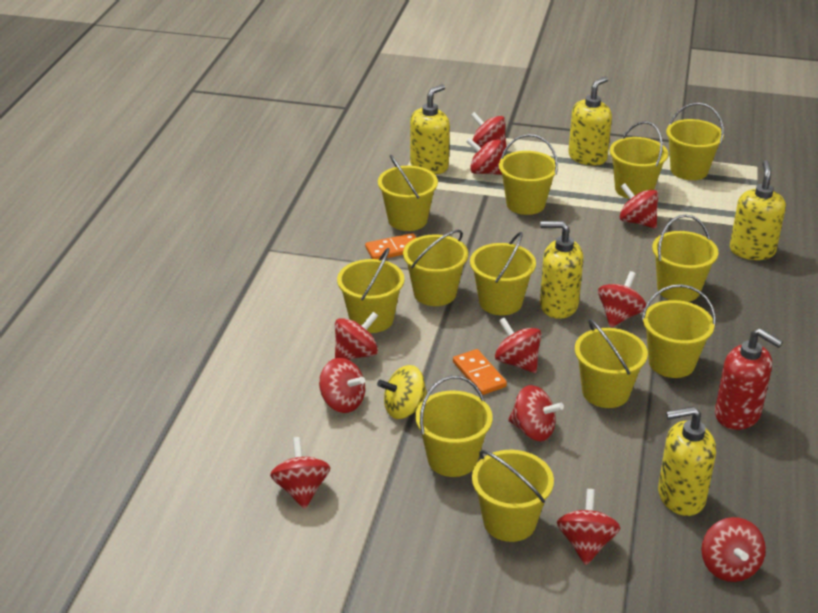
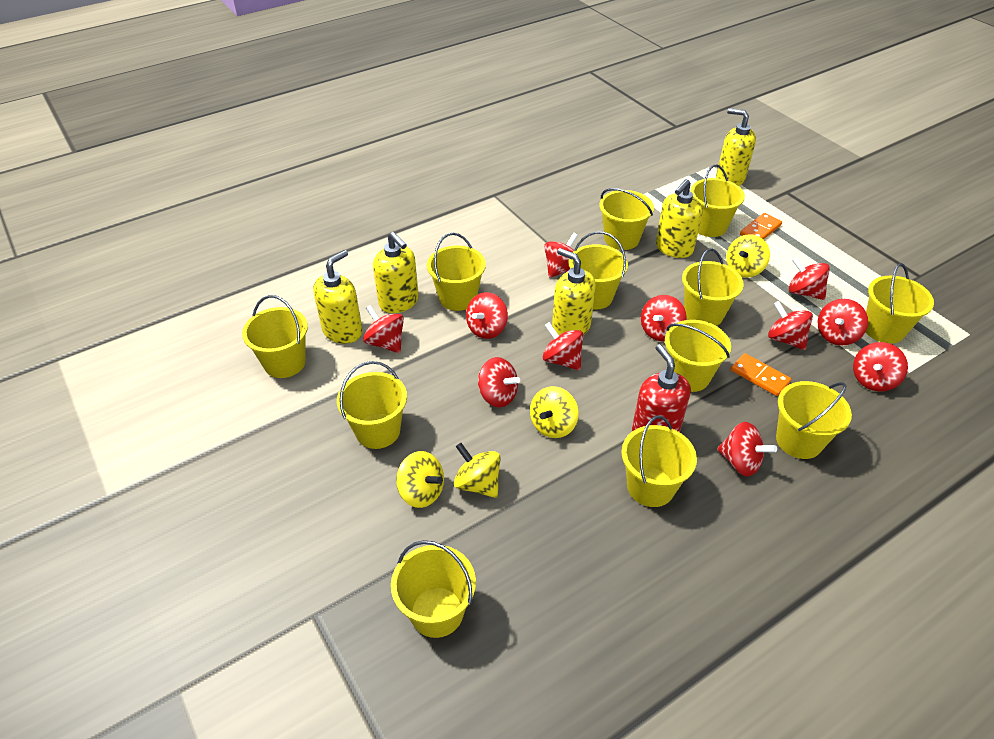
yellow spinning top: [377,365,427,419] = 1 -> [396,451,444,508] [454,443,501,498] [530,386,579,438] [726,234,770,278] = 4

